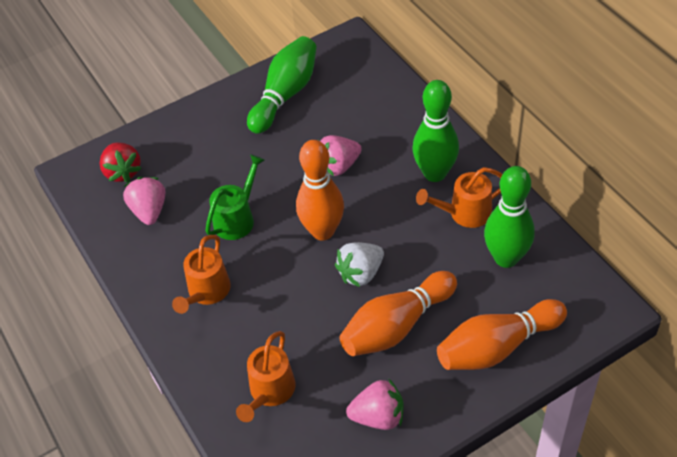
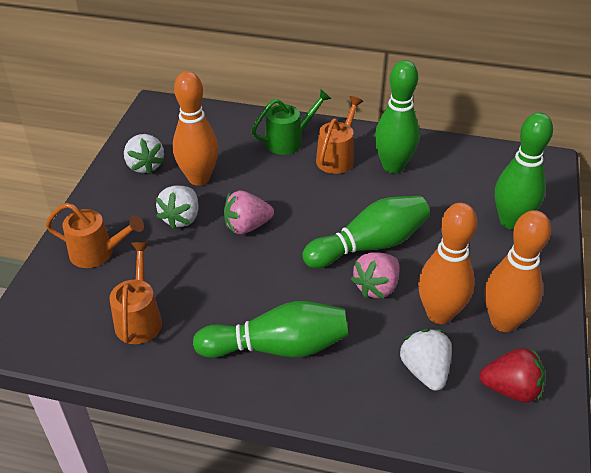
green bowling pin: [247,36,317,134] [412,80,459,182] [484,166,535,268] = 3 -> [193,301,348,358] [302,196,430,268] [374,60,420,173] [495,112,553,230] = 4
pink strawberry: [123,177,165,225] [318,135,362,176] [346,378,403,430] = 3 -> [224,191,274,234] [351,252,400,298] = 2
white strawberry: [335,242,384,287] = 1 -> [124,134,165,174] [156,186,199,229] [400,329,452,391] = 3

